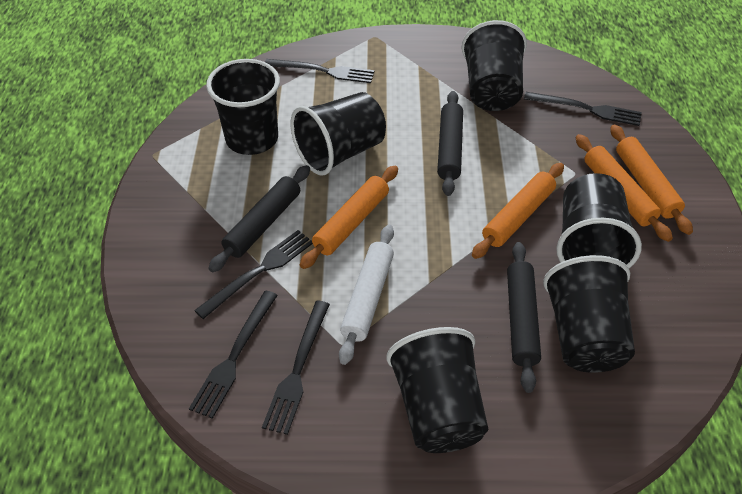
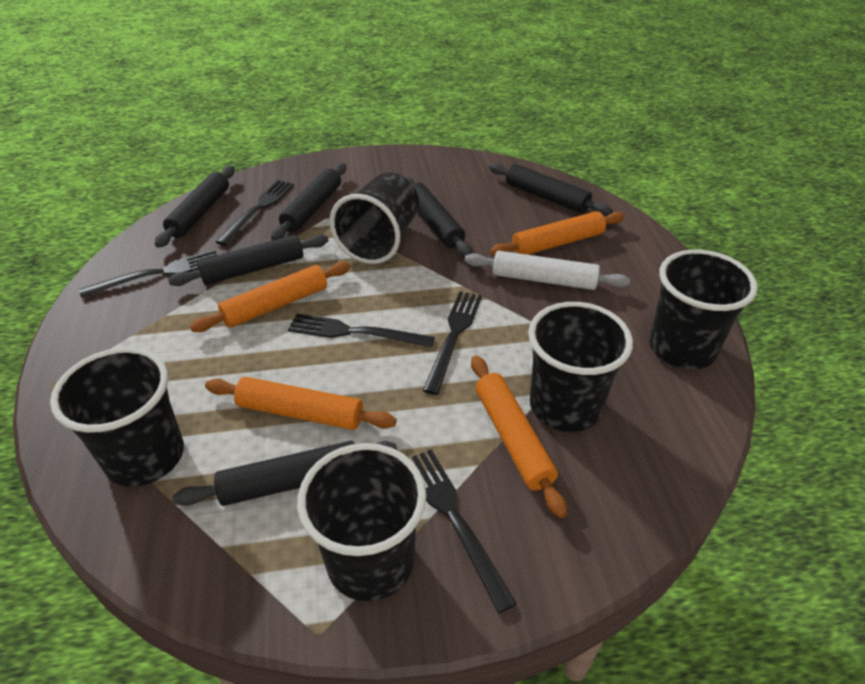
black cup: [206,59,280,155] [291,92,386,175] [386,327,488,453] [462,20,527,111] [543,255,635,373] [556,173,642,268] = 6 -> [50,347,184,487] [297,443,427,601] [330,172,419,264] [528,302,633,432] [649,249,758,369] = 5
black rolling pin: [208,165,310,272] [437,91,463,196] [507,242,541,393] = 3 -> [155,166,235,248] [168,234,329,286] [173,441,397,506] [271,163,346,240] [405,177,472,257] [489,162,613,216] = 6

